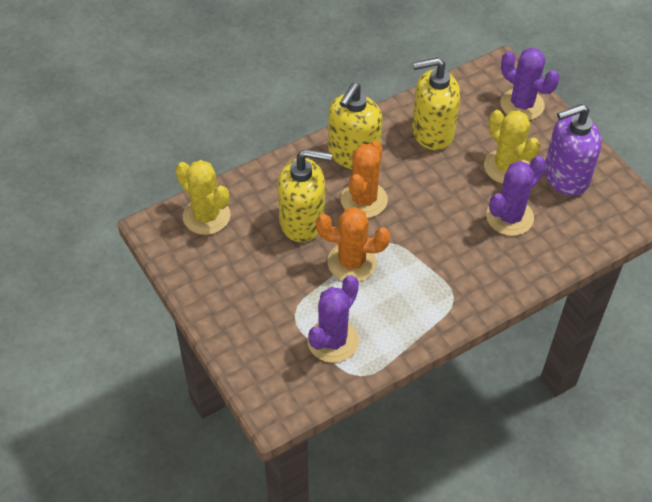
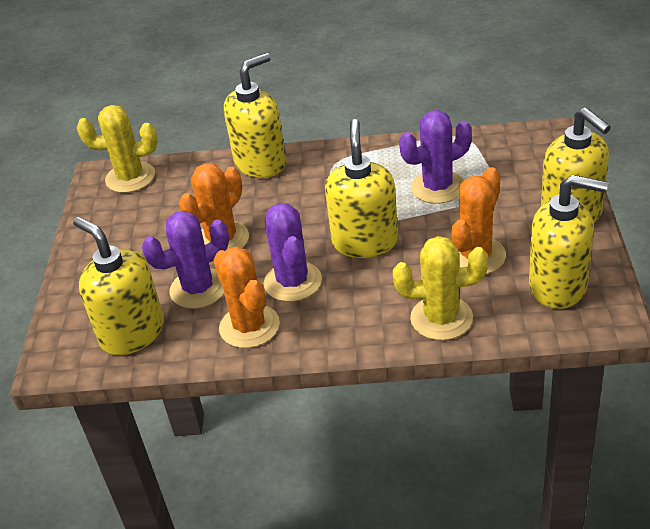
orange cactus: [316,207,390,281] [341,140,388,218] = 2 -> [179,163,249,248] [213,247,280,348] [451,167,506,274] = 3
purple soap dispenser: [544,104,602,196] = 1 -> none = 0
yellow soap dispenser: [278,149,332,242] [328,83,383,169] [412,57,460,150] = 3 -> [73,217,164,355] [224,53,287,178] [325,119,398,258] [529,174,608,309] [541,108,611,223] = 5

